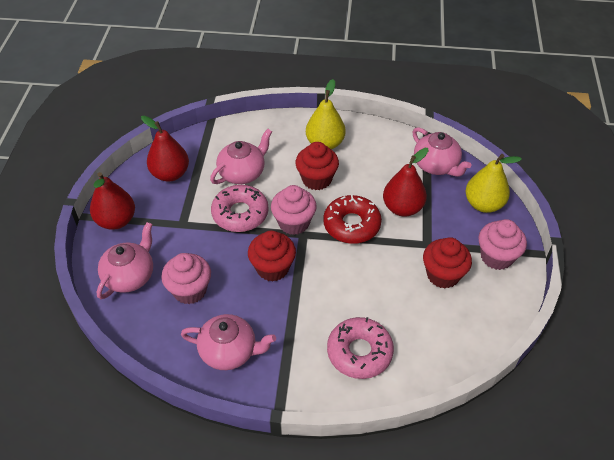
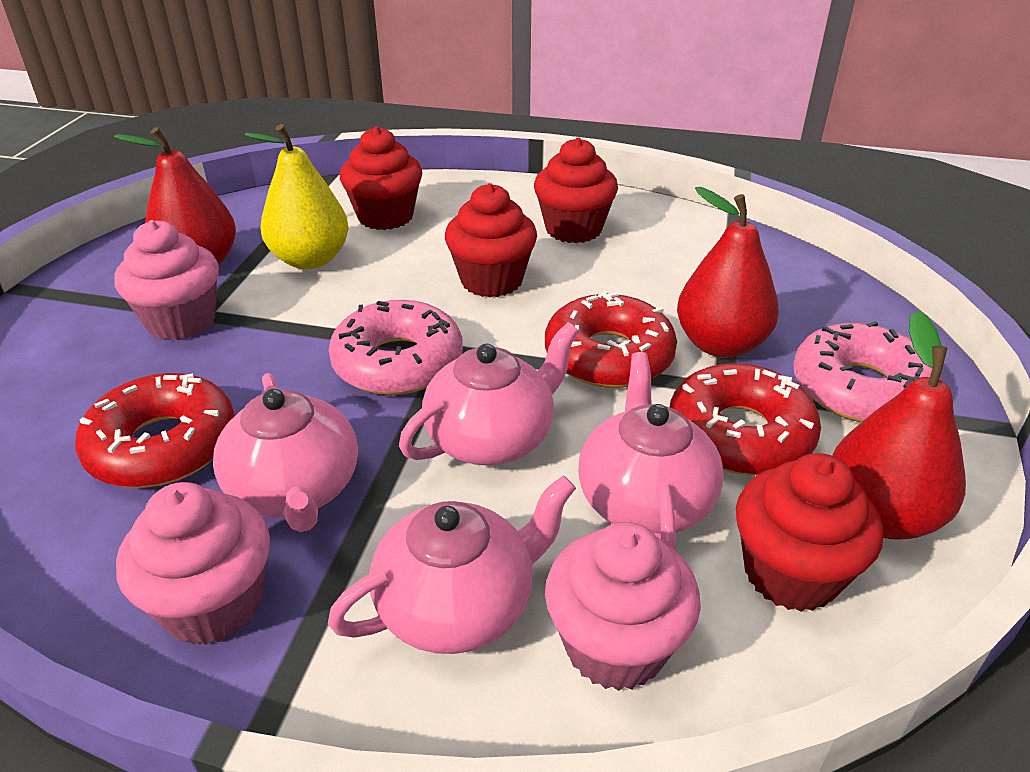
red cupcake: [248,230,296,282] [296,142,339,190] [423,237,472,288] = 3 -> [340,126,422,230] [445,183,537,298] [534,137,618,243] [736,453,883,612] = 4
red donut: [323,195,382,244] = 1 -> [75,373,235,488] [545,291,677,388] [670,363,821,475] = 3
yellow pear: [306,79,346,149] [466,154,522,213] = 2 -> [245,124,349,269] = 1

